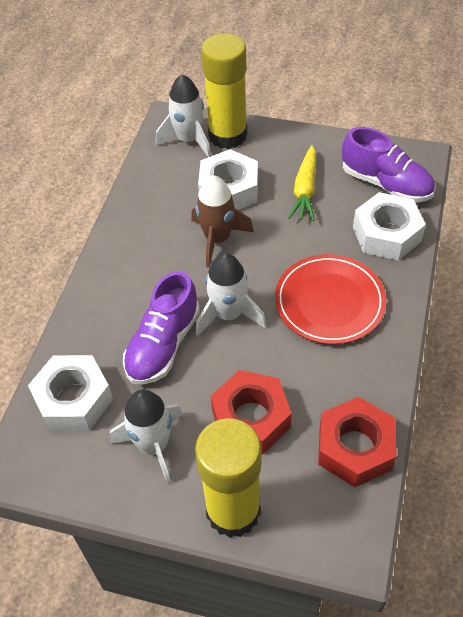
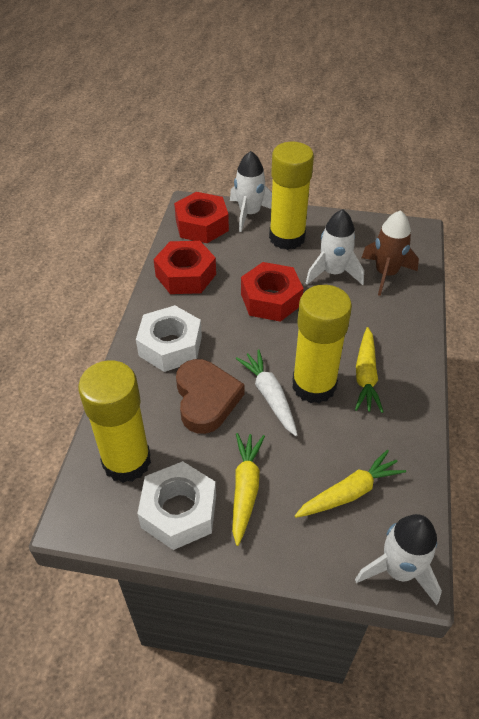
brown heart: none = 0 -> [176,359,244,434] = 1
purple shoe: [123,271,200,385] [342,127,435,203] = 2 -> none = 0
red nut: [211,370,292,455] [318,397,396,487] = 2 -> [153,241,216,294] [174,192,229,243] [241,262,304,322] = 3
red plate: [275,254,386,344] = 1 -> none = 0
white carrot: none = 0 -> [236,350,298,436] = 1
white nut: [28,355,113,431] [198,149,258,210] [353,192,426,261] = 3 -> [136,305,202,372] [137,461,216,550] = 2
yellow carrot: [288,145,316,221] = 1 -> [232,433,265,546] [295,450,406,518] [355,327,383,413] = 3
yellow glue stick: [195,418,261,538] [201,33,247,149] = 2 -> [78,360,151,483] [269,142,314,250] [292,285,352,403] = 3

